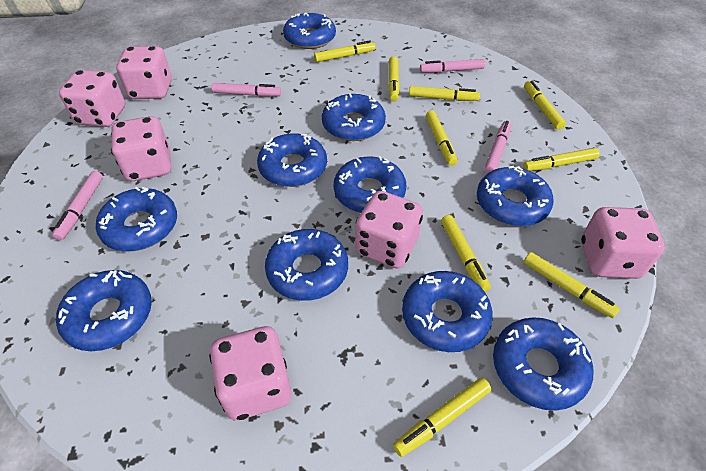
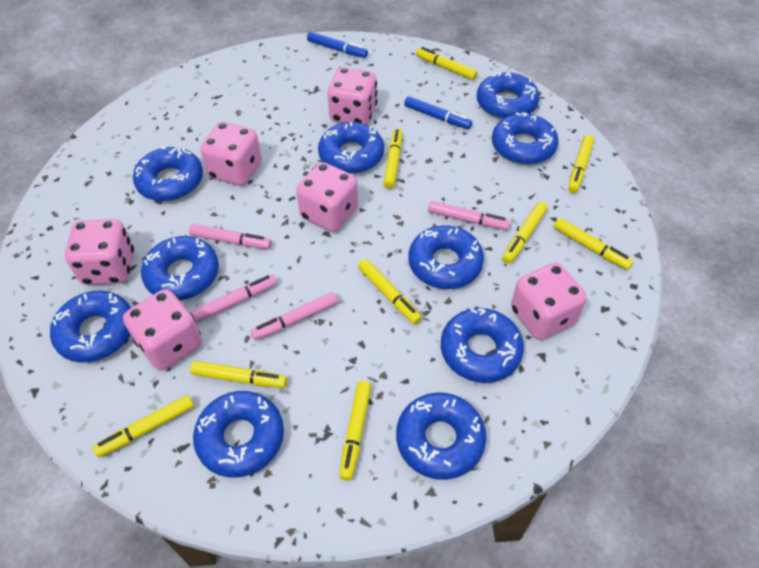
blue marker: none = 0 -> [307,32,368,58] [404,96,472,129] = 2

